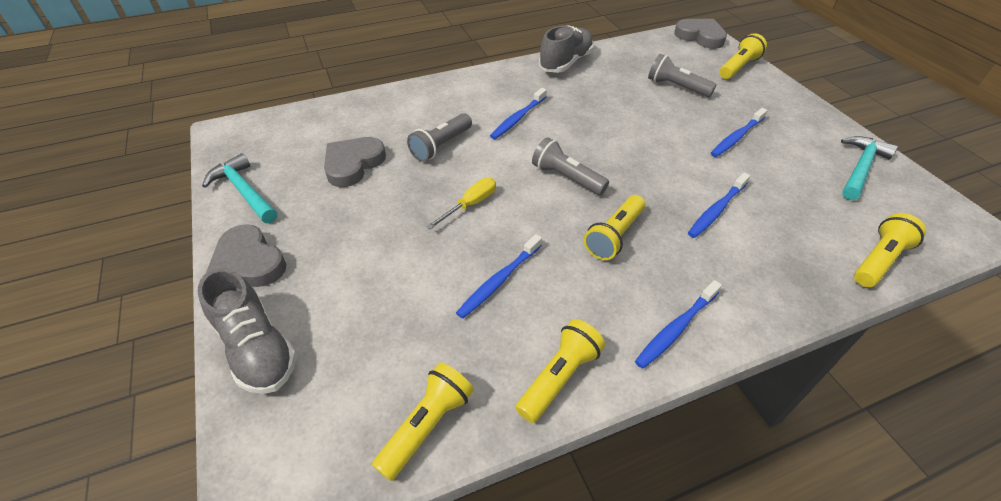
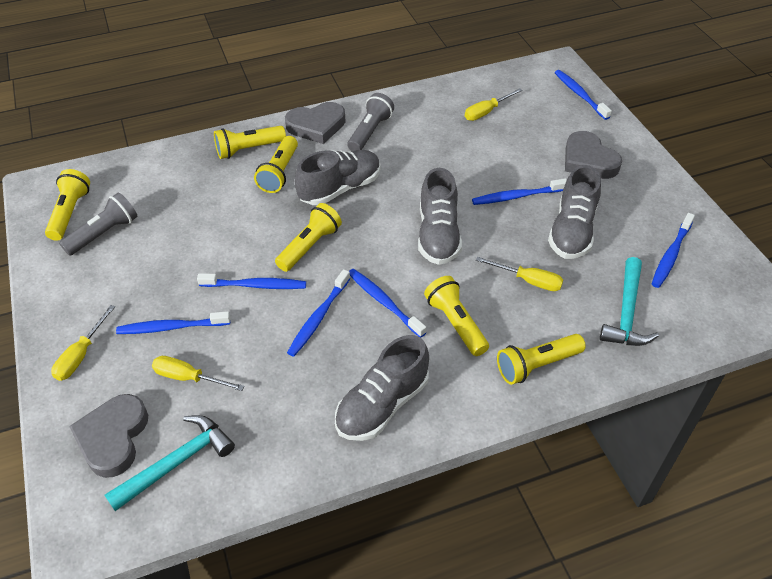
blue toothbrush: [456,234,542,319] [490,88,547,139] [635,280,722,369] [688,172,750,238] [711,108,768,157] = 5 -> [116,311,230,334] [197,273,306,289] [287,269,350,357] [349,269,426,337] [472,178,567,205] [555,70,612,120] [652,213,695,288] = 7
grey flashlight: [407,113,472,162] [532,137,609,195] [648,54,717,97] = 3 -> [59,192,137,256] [348,93,394,151] = 2
grey shoe: [198,268,297,394] [539,25,594,73] = 2 -> [295,150,381,205] [335,335,429,441] [418,168,462,265] [548,165,601,259] = 4
yellow flashlight: [372,363,474,481] [516,319,605,423] [584,195,645,260] [720,33,767,79] [854,213,926,287] = 5 -> [45,169,90,241] [214,126,286,159] [254,136,298,193] [275,203,342,272] [424,276,489,356] [497,334,586,385] = 6
yellow screwdriver: [426,178,496,229] = 1 -> [51,305,115,381] [152,356,245,391] [465,88,523,121] [476,257,563,291] = 4

